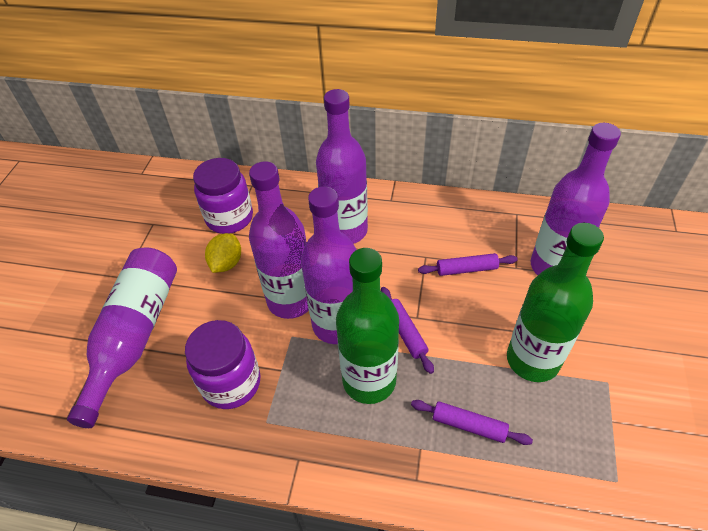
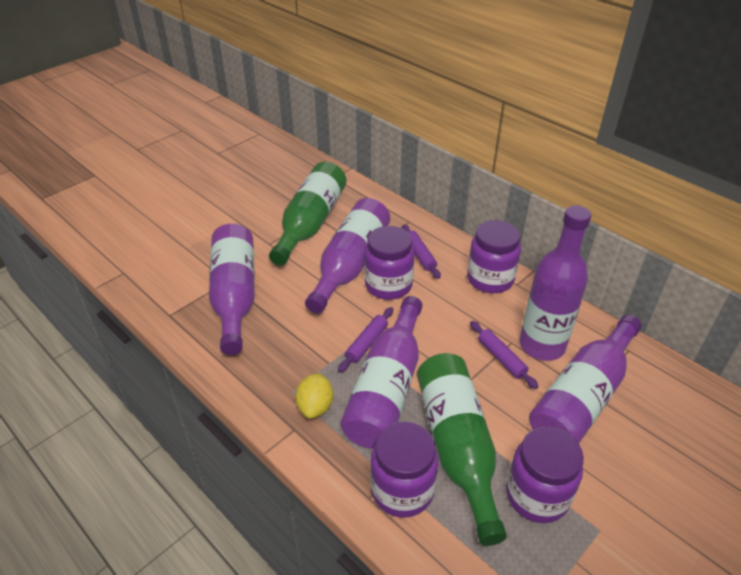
purple jar: [185,320,261,409] [193,158,253,234] = 2 -> [364,226,414,300] [370,421,438,518] [467,220,521,293] [506,427,584,523] = 4

